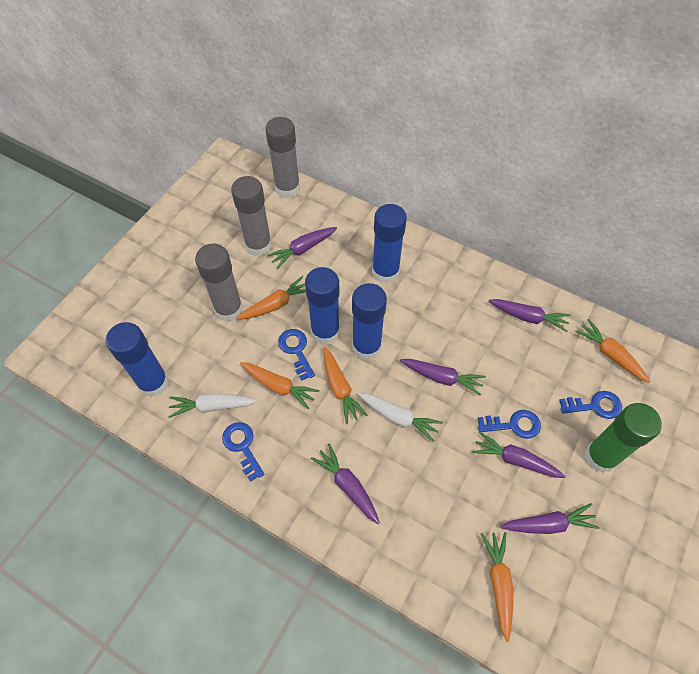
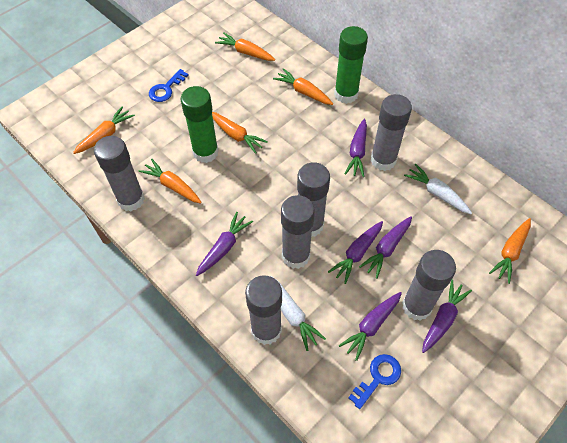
blue glue stick: [106,322,169,397] [305,267,340,344] [352,283,387,360] [372,204,407,284] = 4 -> none = 0
blue key: [222,422,264,482] [278,329,315,381] [478,410,541,439] [559,391,622,419] = 4 -> [149,69,188,102] [348,354,401,409] = 2
green glue stick: [585,403,662,473] = 1 -> [180,86,219,163] [334,26,368,104] = 2
grey glue stick: [195,243,243,322] [231,176,272,256] [265,117,300,198] = 3 -> [94,136,145,211] [245,275,282,345] [281,195,315,269] [297,162,330,237] [371,94,412,171] [402,250,456,321] = 6
orange carrot: [237,276,306,320] [240,362,320,410] [323,347,367,424] [481,532,513,642] [575,319,650,383] = 5 -> [73,106,135,154] [139,159,202,204] [212,112,268,154] [215,32,275,61] [273,68,333,105] [489,218,531,284] = 6

